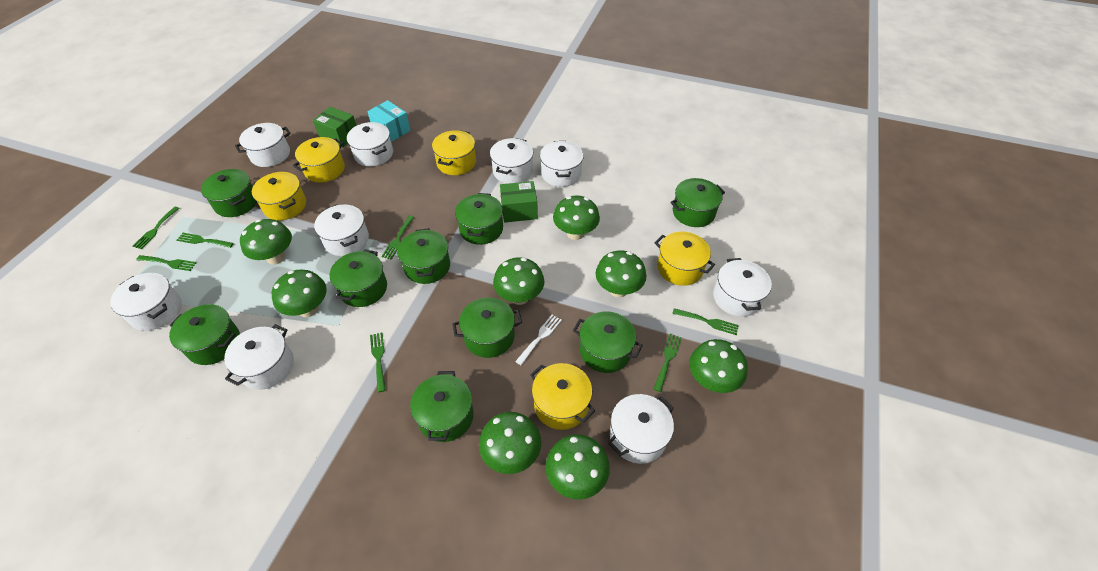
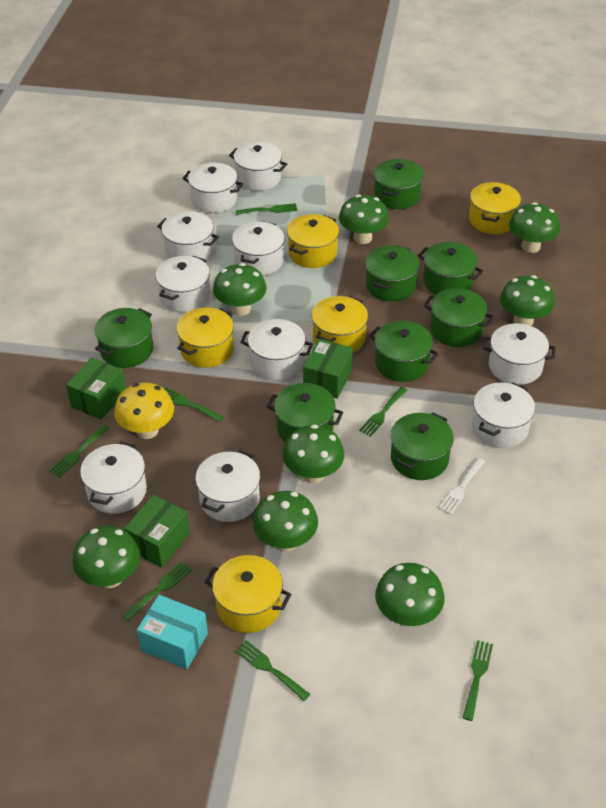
green box: [313,107,357,148] [500,181,538,223] = 2 -> [66,357,126,420] [124,495,190,567] [303,339,353,399] = 3
green pot: [169,304,240,365] [201,169,257,217] [330,249,387,307] [397,228,450,284] [410,371,474,442] [452,298,522,358] [455,193,503,245] [573,312,643,373] [671,178,725,227] = 9 -> [95,308,153,368] [267,383,343,442] [365,245,420,302] [369,321,439,382] [374,159,423,209] [391,412,454,480] [418,242,483,295] [424,288,494,347] = 8
white pot: [110,273,182,331] [224,324,294,390] [235,123,291,167] [314,204,369,256] [347,122,393,166] [490,138,533,184] [540,141,584,187] [608,394,674,464] [713,258,772,317] = 9 -> [80,442,147,514] [155,256,210,312] [157,211,219,260] [182,163,243,213] [195,450,260,522] [229,142,287,191] [232,221,285,276] [240,319,313,380] [472,383,535,448] [482,323,556,385] = 10
yellow mushroom: none = 0 -> [114,383,174,439] = 1

